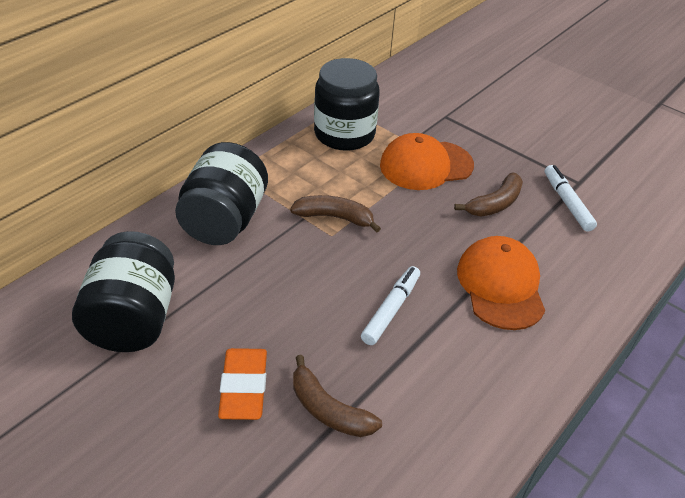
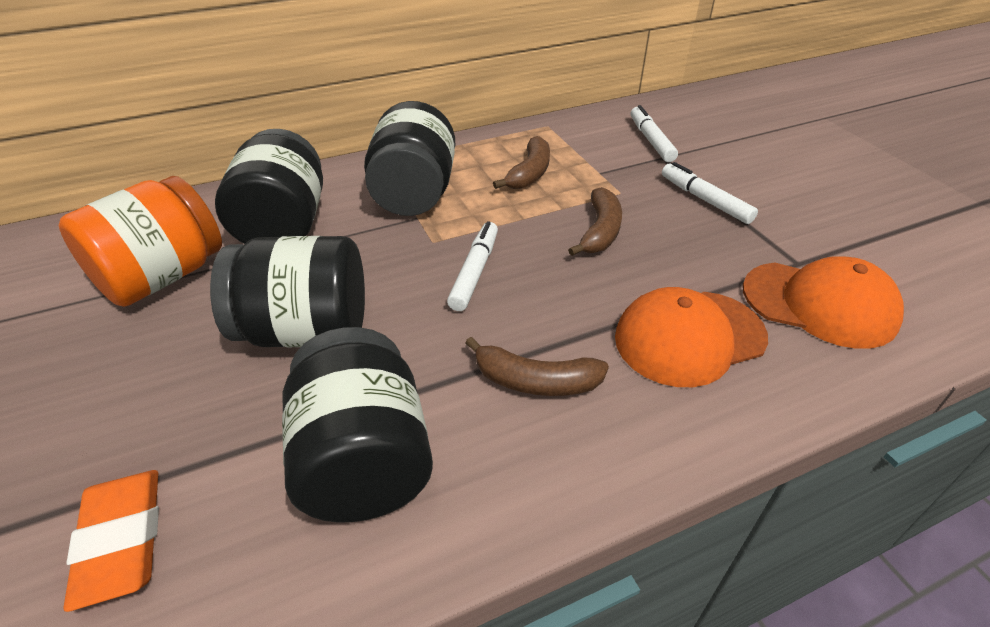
black jar: [72,231,175,352] [175,142,268,245] [314,58,380,151] = 3 -> [210,236,365,347] [215,129,323,244] [282,327,433,522] [364,101,455,216] = 4
orange jar: none = 0 -> [59,176,222,307] = 1
white marker: [361,266,420,345] [545,165,597,232] = 2 -> [447,221,498,311] [630,105,678,162] [662,162,758,224] = 3

